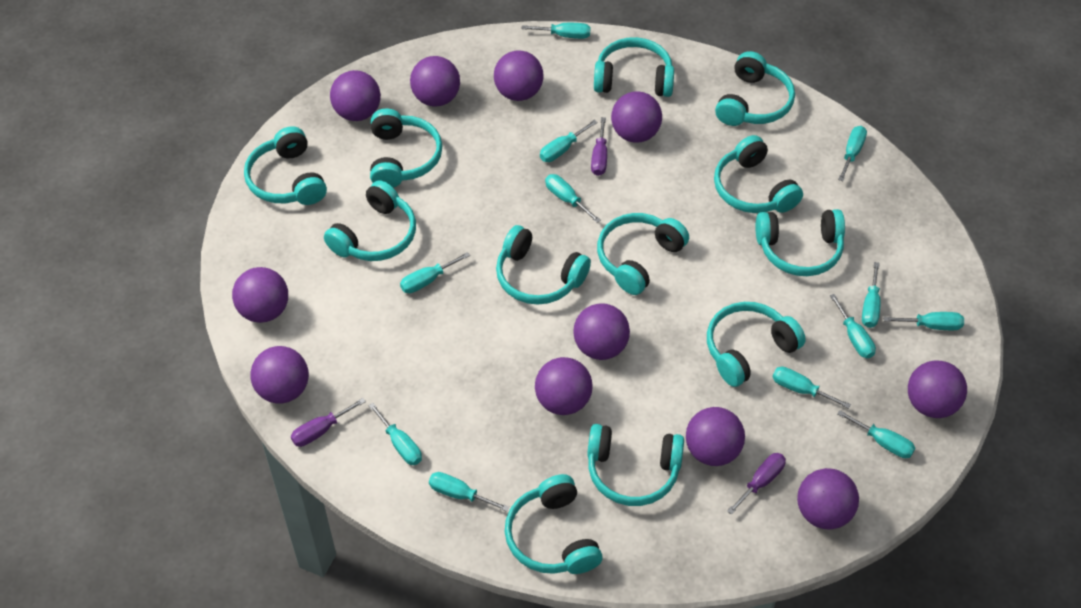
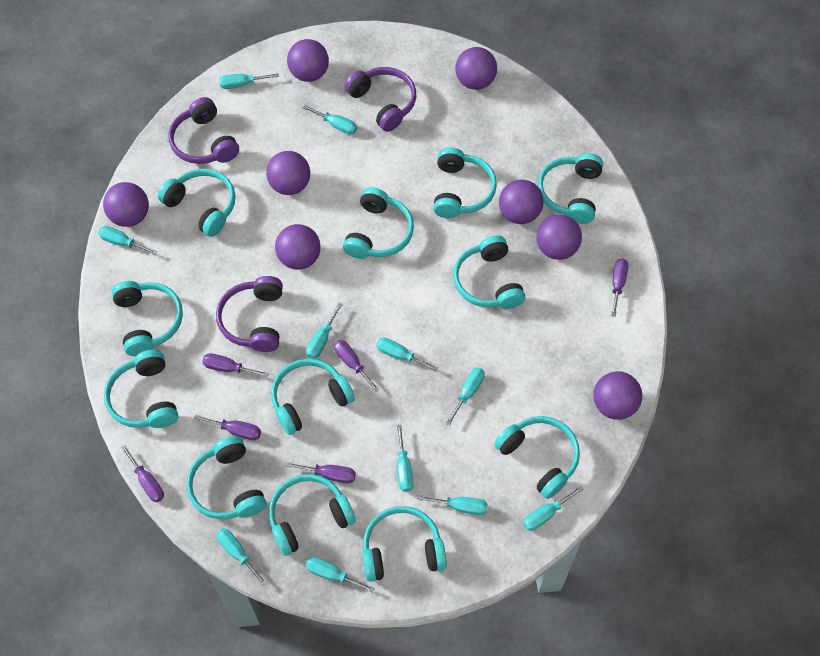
purple ball: [232,267,288,323] [250,346,309,404] [330,70,381,121] [410,56,460,107] [494,50,544,101] [535,357,593,415] [573,303,630,360] [611,91,662,143] [686,407,745,466] [797,468,859,530] [908,361,967,418] = 11 -> [103,182,149,227] [266,151,310,195] [275,224,321,270] [287,39,329,82] [455,47,497,90] [499,179,544,224] [536,214,582,260] [593,371,642,420] = 8
purple headphones: none = 0 -> [169,97,239,164] [216,276,283,352] [344,67,416,132] = 3
purple screwdriver: [291,398,366,447] [591,117,607,176] [727,453,786,515] = 3 -> [121,445,164,502] [194,414,261,440] [202,353,269,377] [286,462,356,483] [334,340,379,392] [611,258,628,317] = 6
turquoise screwdriver: [368,403,422,465] [400,252,470,293] [429,472,509,512] [522,23,590,39] [540,120,598,162] [545,174,601,223] [773,367,851,409] [830,294,876,358] [837,410,915,458] [838,126,867,181] [862,262,881,328] [883,312,964,330] = 12 -> [98,226,157,255] [216,528,267,586] [219,73,279,89] [303,105,357,135] [305,557,375,593] [306,303,343,359] [376,337,439,372] [397,425,413,492] [416,495,488,515] [446,367,485,425] [523,486,584,531] = 11

